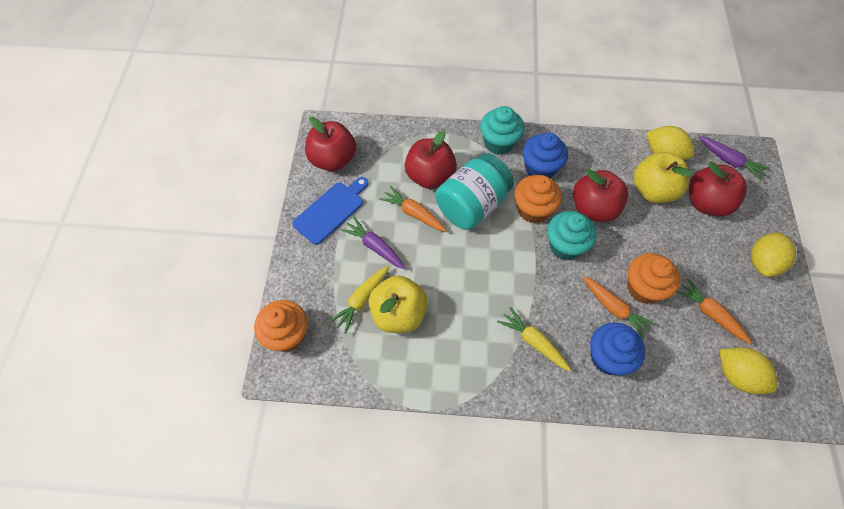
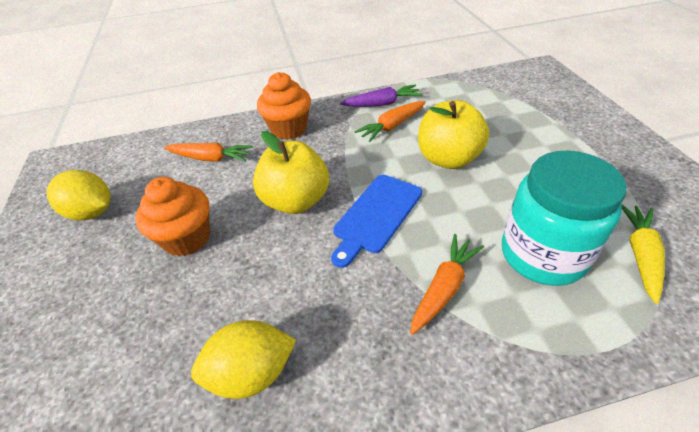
blue cupcake: [522,132,568,178] [590,323,645,375] = 2 -> none = 0
orange cupcake: [254,300,308,352] [514,175,562,223] [627,253,680,304] = 3 -> [135,177,210,257] [257,72,311,140] = 2
purple carrot: [341,217,405,269] [699,136,769,181] = 2 -> [340,85,422,107] = 1
red apple: [305,117,356,171] [405,130,457,189] [573,169,629,222] [689,161,747,217] = 4 -> none = 0
turquoise cupcake: [480,106,524,155] [547,211,597,260] = 2 -> none = 0
yellow carrot: [329,266,389,334] [497,307,571,371] = 2 -> [621,203,665,304] = 1
yellow lemon: [647,126,694,160] [720,347,777,394] [751,232,796,277] = 3 -> [47,170,110,220] [191,320,296,399] = 2

